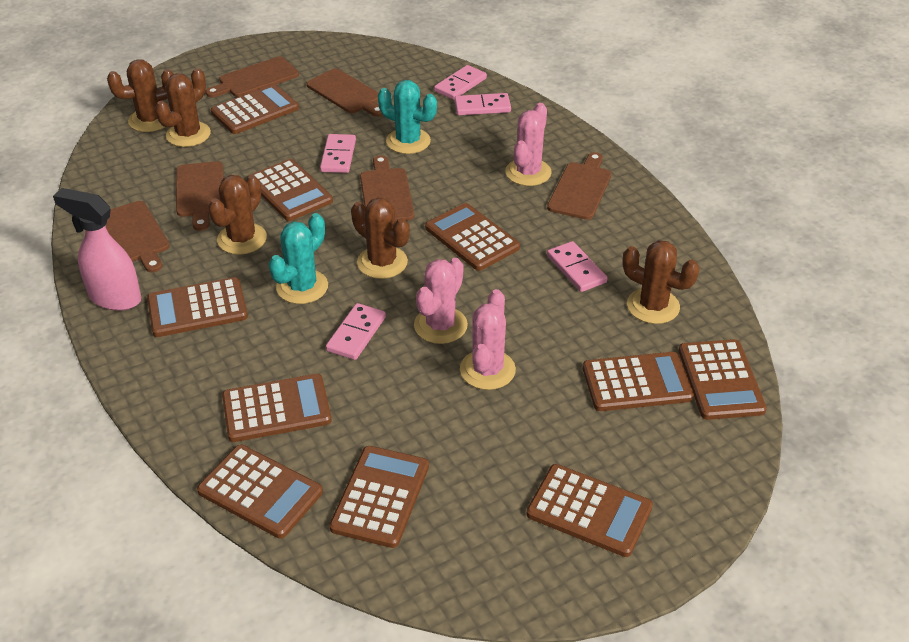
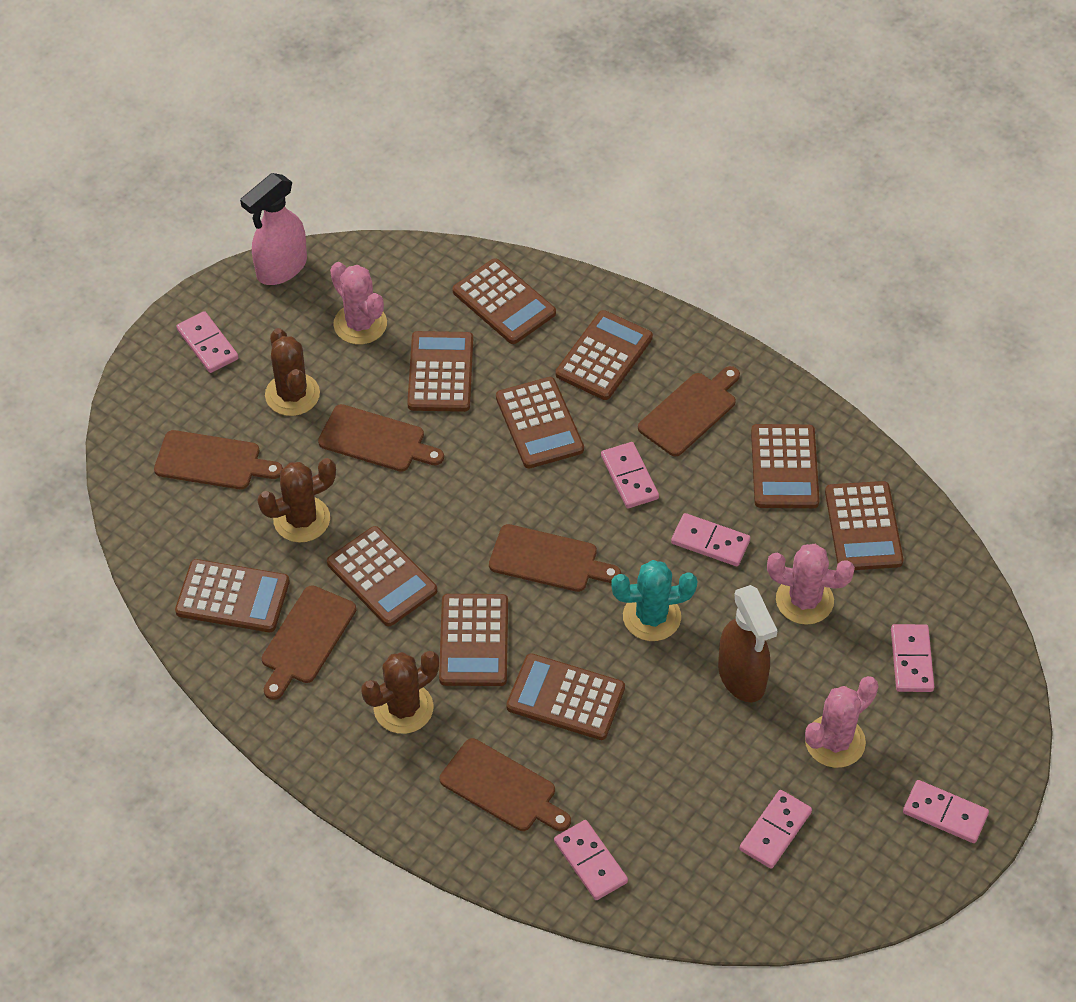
brown cactus: [107,59,174,132] [155,68,211,147] [208,175,267,255] [351,198,410,279] [622,240,699,324] = 5 -> [257,458,336,543] [265,328,320,416] [361,651,439,734] = 3
brown spray bottle: none = 0 -> [718,585,778,702] = 1
pink domino: [320,134,356,173] [326,303,386,360] [434,65,487,100] [454,93,511,115] [547,241,608,292] = 5 -> [176,311,239,373] [554,820,628,900] [601,442,659,508] [671,513,750,566] [740,790,812,869] [891,624,934,692] [903,780,989,843] = 7
turquoise cactus: [268,213,328,304] [378,80,437,154] = 2 -> [611,560,697,641] = 1

